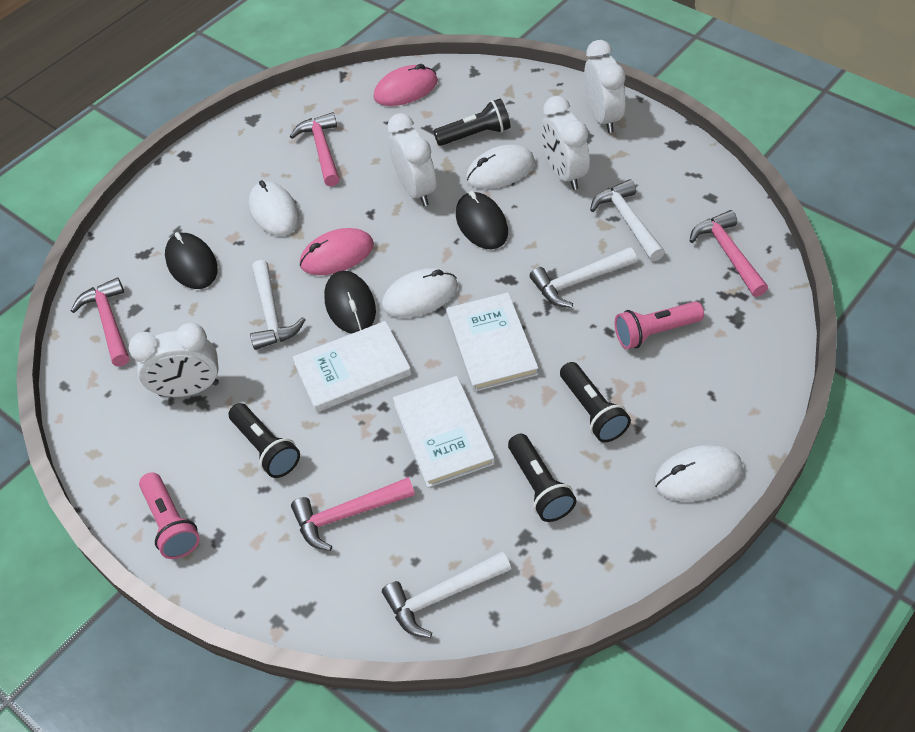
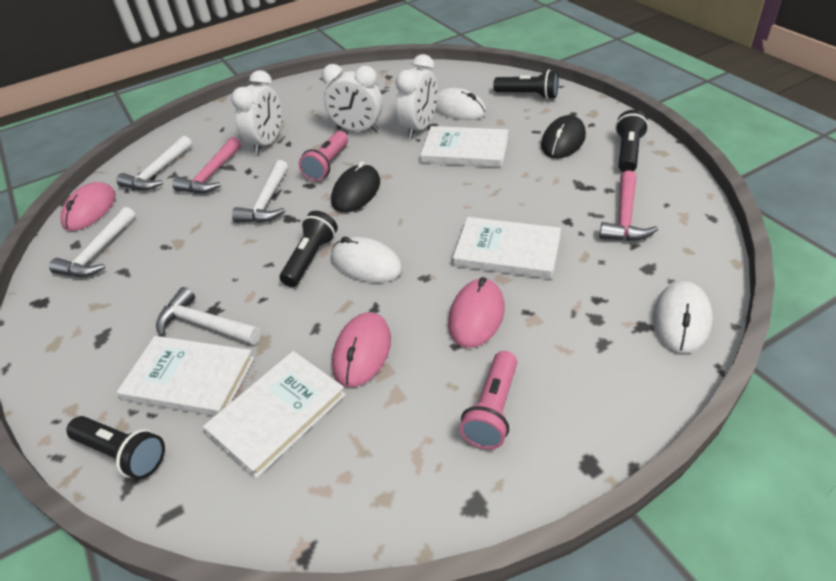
black mouse: [165,232,218,289] [324,271,376,334] [456,191,508,249] = 3 -> [331,161,380,213] [541,115,586,159] = 2
pink hammer: [71,278,129,366] [290,112,340,186] [291,477,415,551] [690,210,768,297] = 4 -> [172,137,241,194] [599,170,658,241] = 2
pink mouse: [300,228,374,275] [373,64,438,106] = 2 -> [61,182,116,231] [332,312,391,387] [448,277,505,348] = 3
white book: [293,321,412,412] [393,376,495,488] [446,293,538,392] = 3 -> [117,336,254,416] [203,351,346,478] [420,126,508,167] [453,217,561,279] = 4
white clock: [129,323,219,397] [387,113,436,206] [541,96,590,190] [584,40,626,133] = 4 -> [231,70,282,154] [322,64,383,132] [395,54,438,138] = 3
white mouse: [249,180,299,236] [382,268,458,318] [466,144,535,189] [654,445,743,502] = 4 -> [331,237,402,283] [435,88,486,120] [653,281,713,353] = 3

